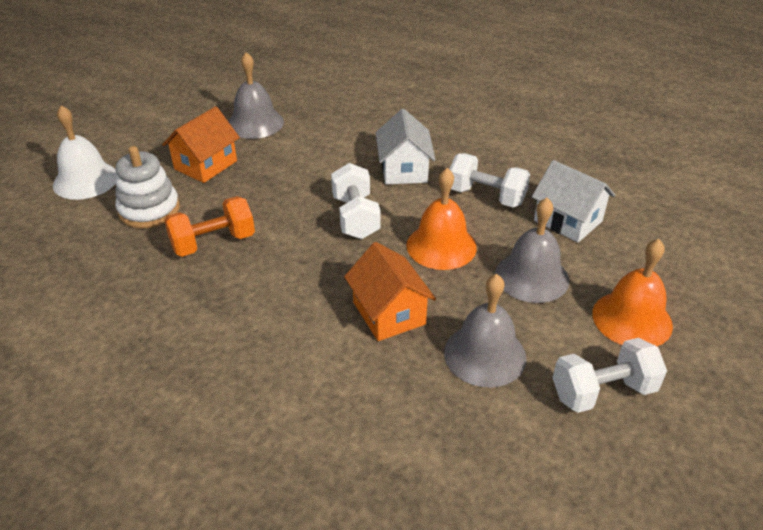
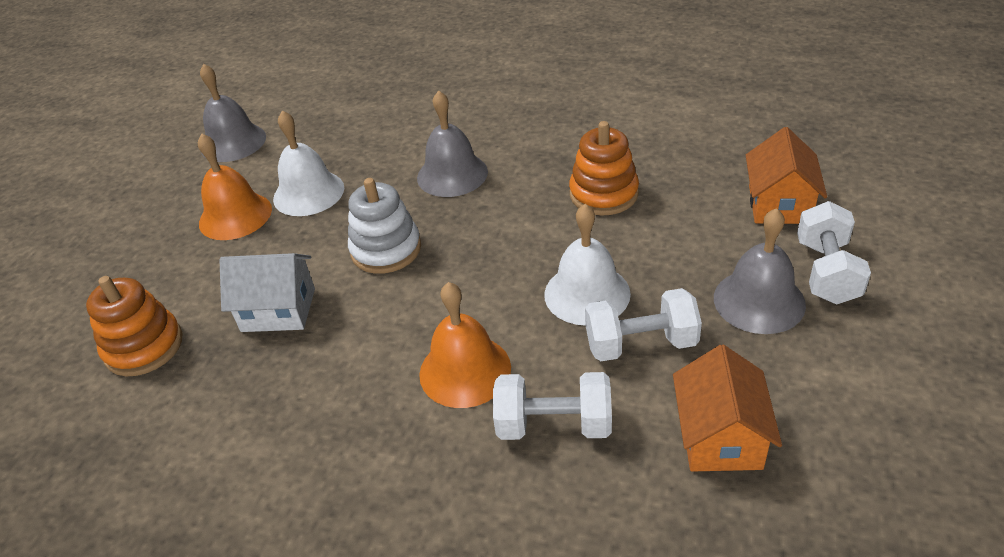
orange dumbbell: [164,196,255,257] = 1 -> none = 0
orange stacking toy: none = 0 -> [86,276,182,376] [569,121,639,215] = 2
white bell: [53,105,117,200] = 1 -> [273,110,344,216] [544,204,631,326] = 2
white house: [376,109,435,184] [532,160,615,243] = 2 -> [219,253,315,332] = 1

